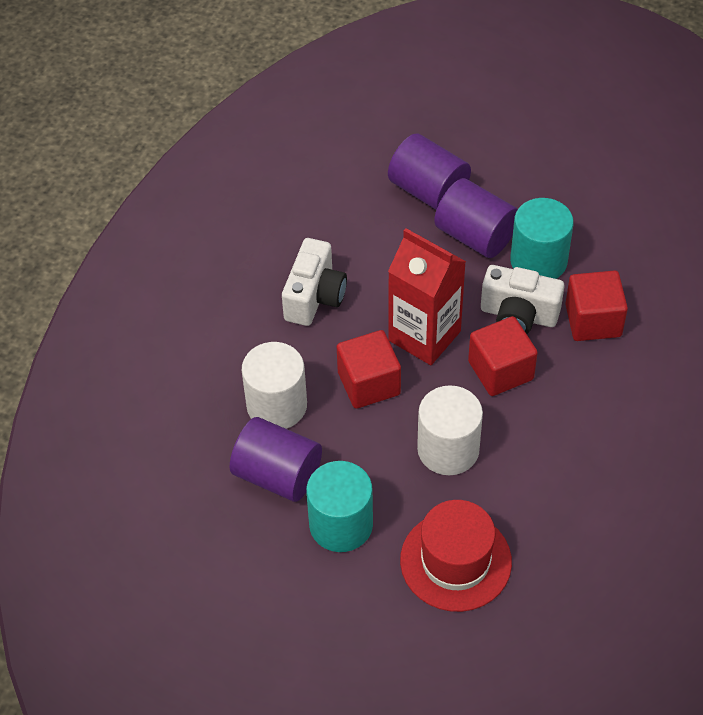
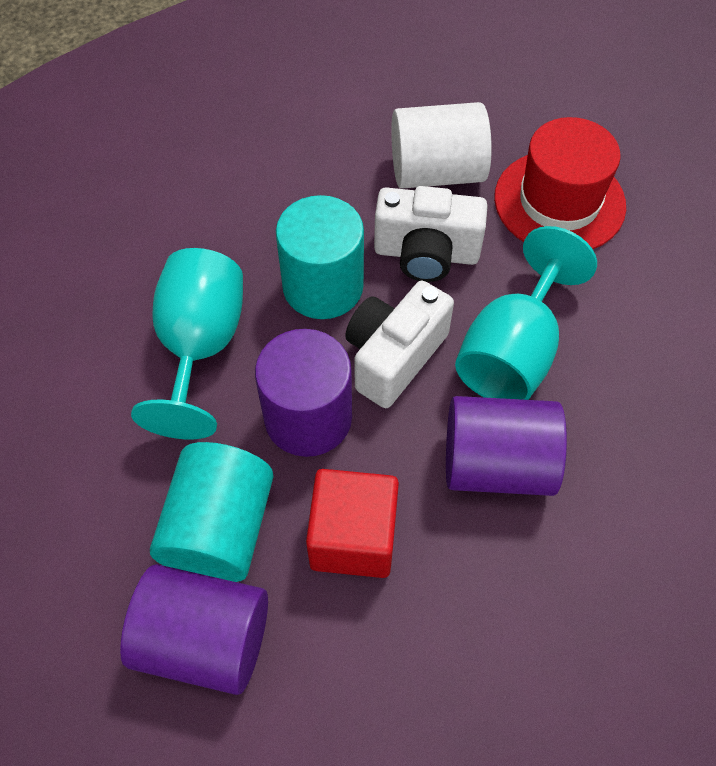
red carton: [388,228,466,365] = 1 -> none = 0
red cube: [337,330,401,409] [468,316,538,396] [565,270,628,341] = 3 -> [306,469,399,578] = 1
turquoise goblet: none = 0 -> [131,248,243,439] [455,226,597,400] = 2
white cylinder: [242,342,307,429] [417,385,483,475] = 2 -> [391,102,492,189] = 1

